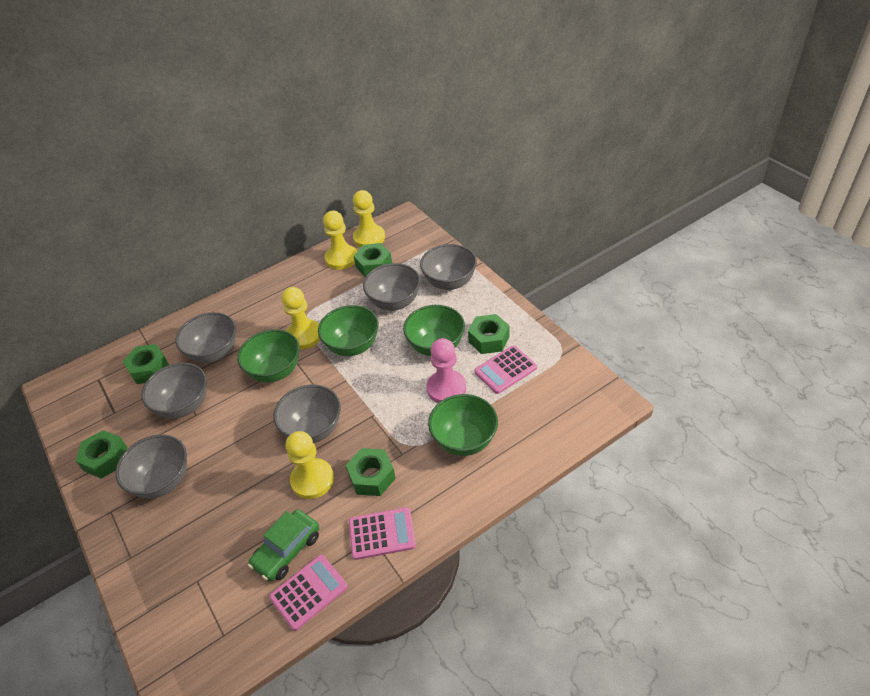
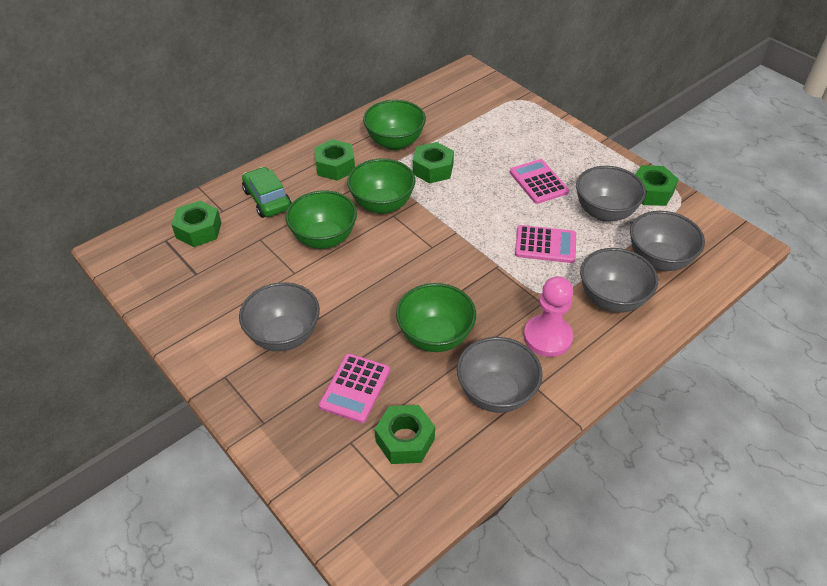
grey bowl: [115,434,187,498] [141,363,207,419] [176,312,236,363] [274,384,341,443] [363,263,420,311] [420,244,477,290] = 6 -> [239,282,320,351] [457,337,543,413] [576,166,646,222] [580,248,658,313] [630,211,705,271] = 5
yellow pawn: [282,287,320,349] [286,431,334,499] [323,211,357,270] [353,190,385,247] = 4 -> none = 0

